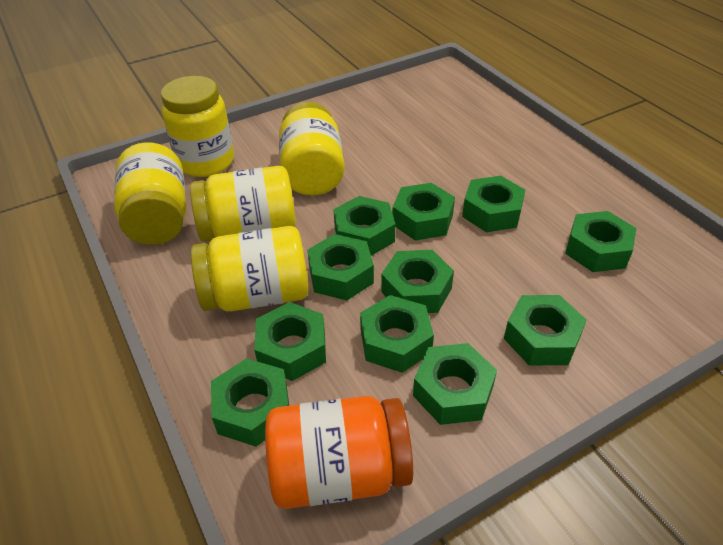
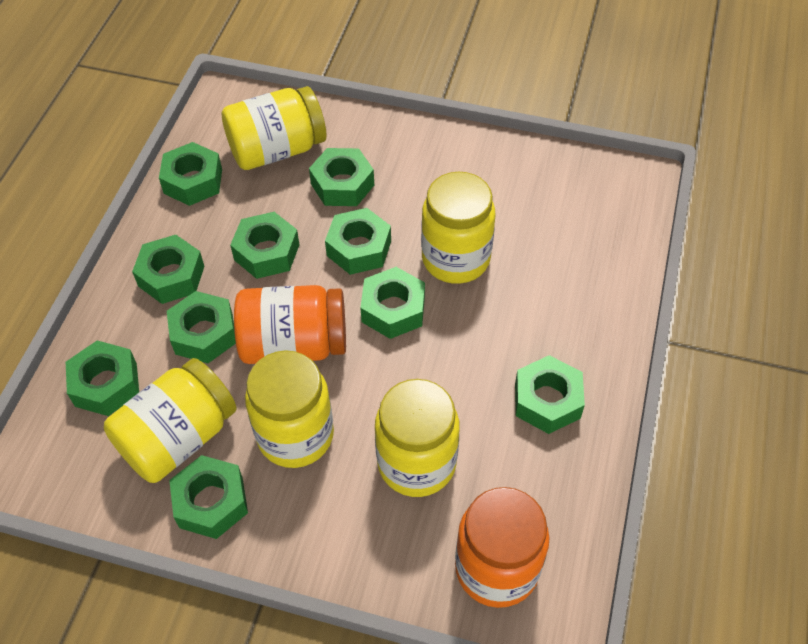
green nut: [211,358,289,447] [254,302,326,381] [307,234,374,300] [334,196,395,256] [360,295,434,373] [381,250,454,313] [393,183,455,240] [413,343,497,425] [462,176,525,232] [504,295,587,365] [565,211,636,272] = 11 -> [66,340,139,416] [132,235,204,304] [159,142,222,206] [167,291,236,363] [169,455,248,539] [230,212,299,279] [309,148,374,206] [325,208,391,275] [360,267,425,339] [515,355,585,434] = 10
orange jar: [265,396,413,509] = 1 -> [234,285,346,364] [455,487,549,608] = 2

